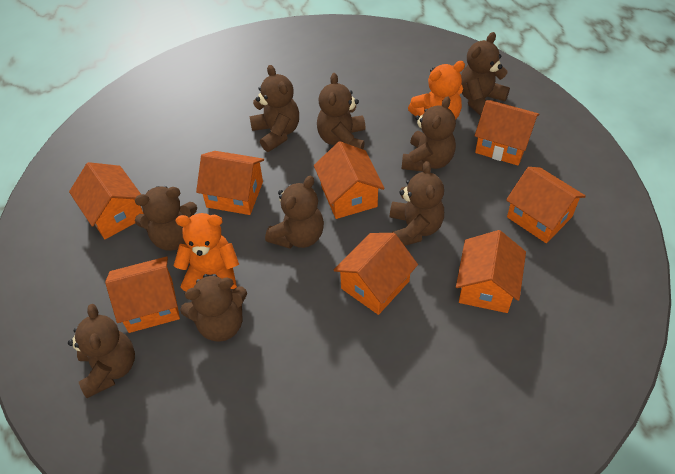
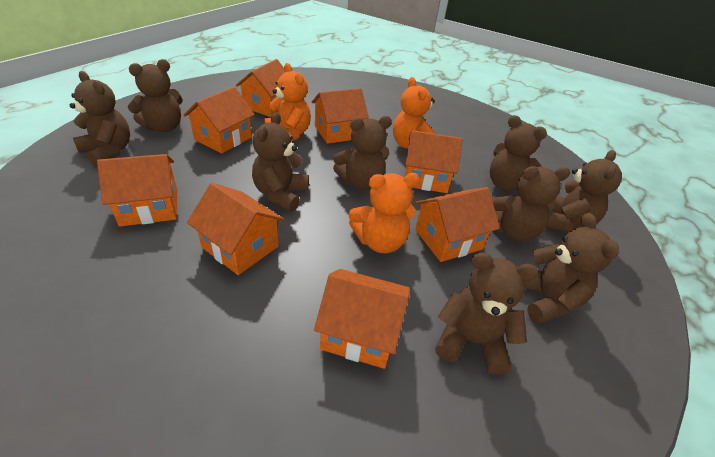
orange teddy bear: [174,213,239,292] [408,61,465,119] = 2 -> [264,63,311,142] [349,173,420,253] [393,77,435,149] = 3

